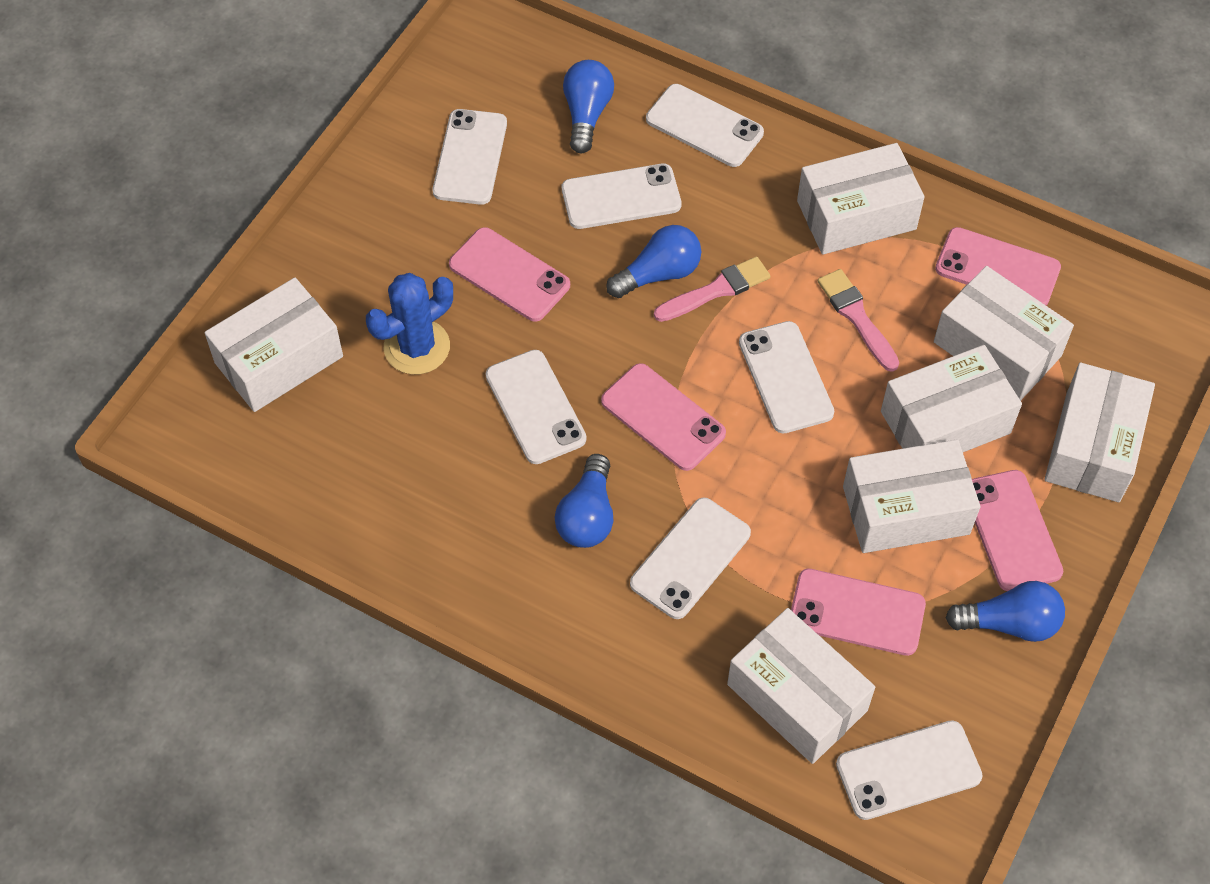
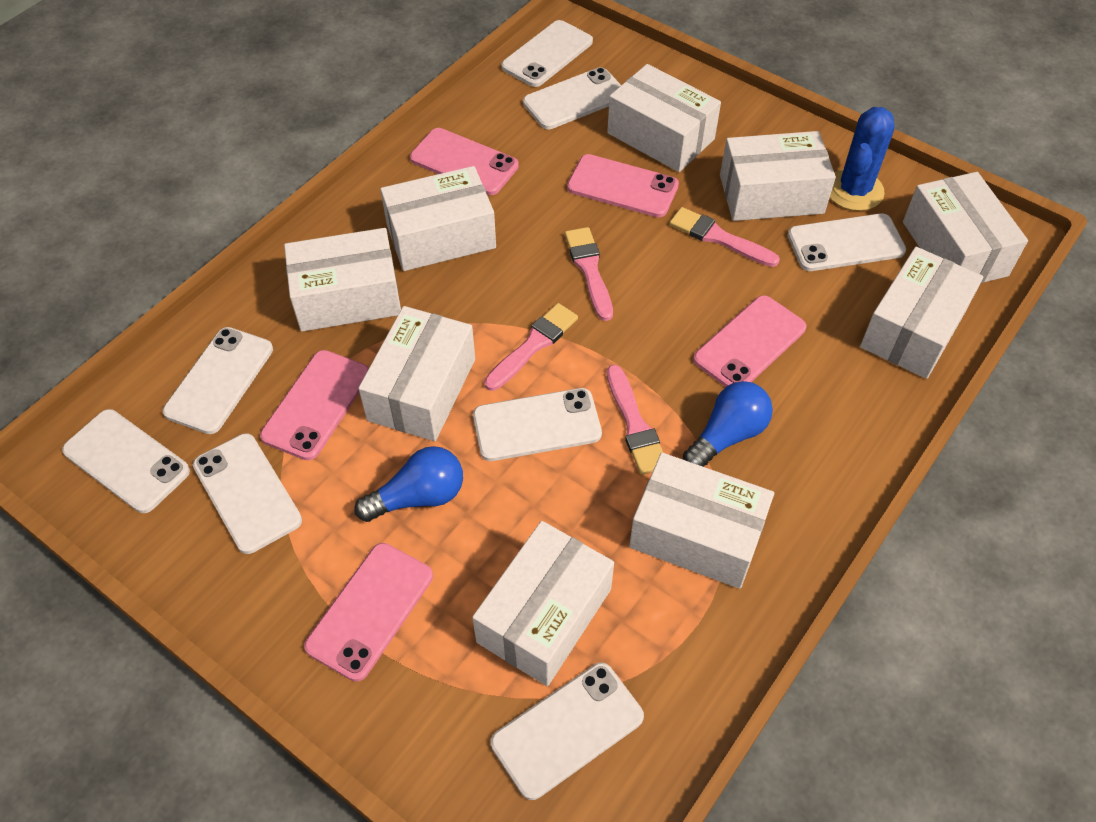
blue light bulb: [554,454,613,548] [563,60,614,153] [606,225,701,298] [946,581,1065,642] = 4 -> [354,446,463,522] [683,381,773,467] = 2
pink brush: [654,256,770,322] [818,269,899,372] = 2 -> [484,303,578,391] [565,227,613,321] [607,365,663,475] [669,207,780,267] = 4
white box: [205,278,343,412] [727,608,875,764] [797,143,924,254] [843,439,980,553] [881,345,1022,452] [934,266,1074,401] [1045,362,1155,502] = 7 -> [284,228,401,332] [358,306,475,441] [380,166,496,271] [472,521,614,686] [607,64,721,172] [629,453,774,589] [720,131,836,221] [860,247,983,379] [903,172,1028,284] = 9
white phone: [433,109,507,205] [486,350,586,464] [562,164,682,229] [630,498,751,619] [646,84,764,167] [739,321,834,433] [836,720,983,820] = 7 -> [62,409,190,513] [163,327,273,434] [193,433,302,554] [473,388,602,461] [491,663,644,800] [501,20,593,87] [523,67,621,129] [788,214,906,271] = 8

